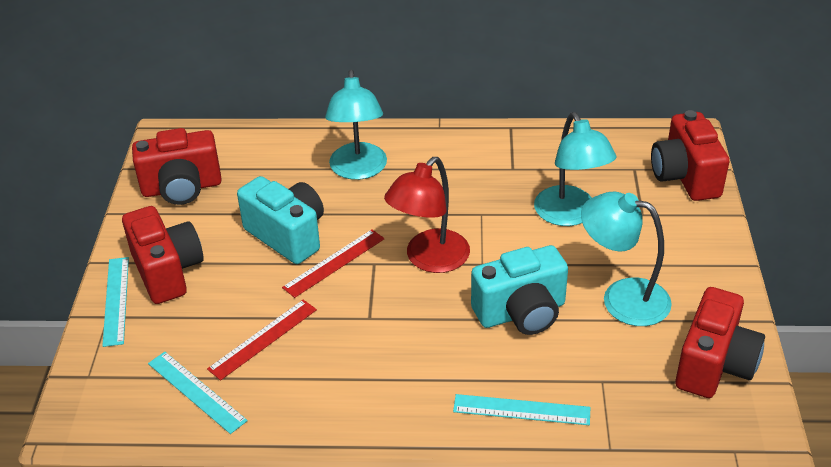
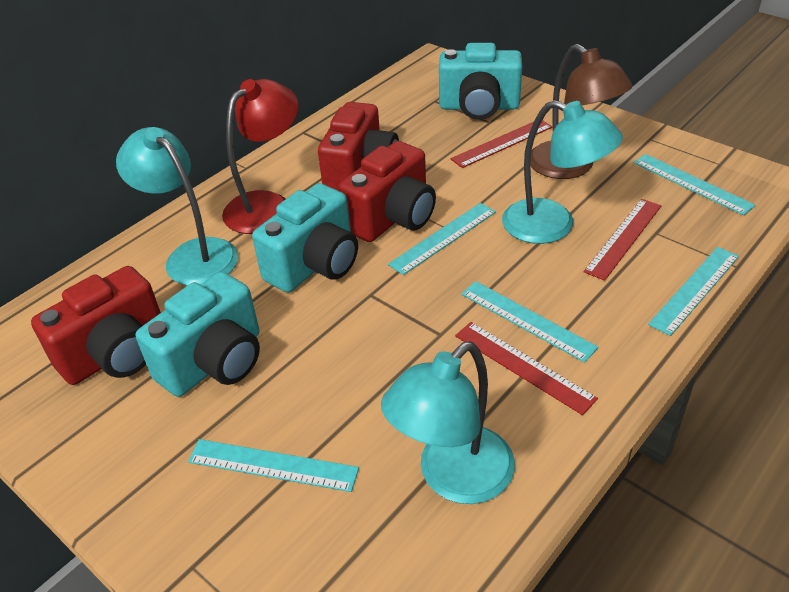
brown lamp: none = 0 -> [530,44,633,179] = 1
red camera: [122,206,204,304] [132,128,222,205] [651,110,730,201] [675,287,765,398] = 4 -> [31,266,161,385] [318,102,399,191] [338,141,436,242] = 3
red ruler: [207,300,317,381] [282,229,385,298] = 2 -> [450,120,553,168] [455,322,598,415] [584,199,661,281] = 3
turquoise camera: [237,176,324,264] [471,245,568,335] = 2 -> [136,272,260,397] [252,183,358,293] [439,43,522,120] = 3
turquoise ruler: [102,257,129,347] [148,352,248,434] [453,394,590,425] = 3 -> [188,439,359,492] [388,203,496,275] [461,281,599,363] [634,154,756,215] [648,247,739,336] = 5

